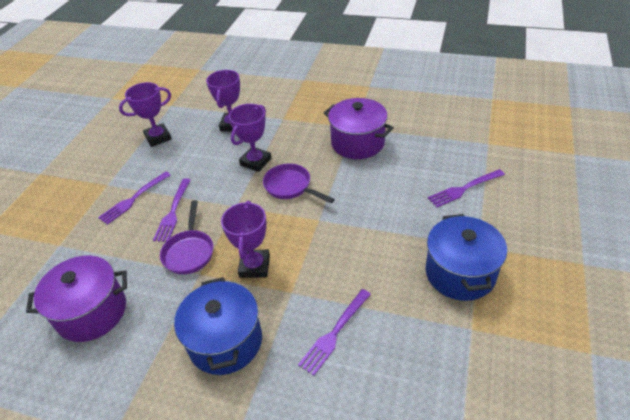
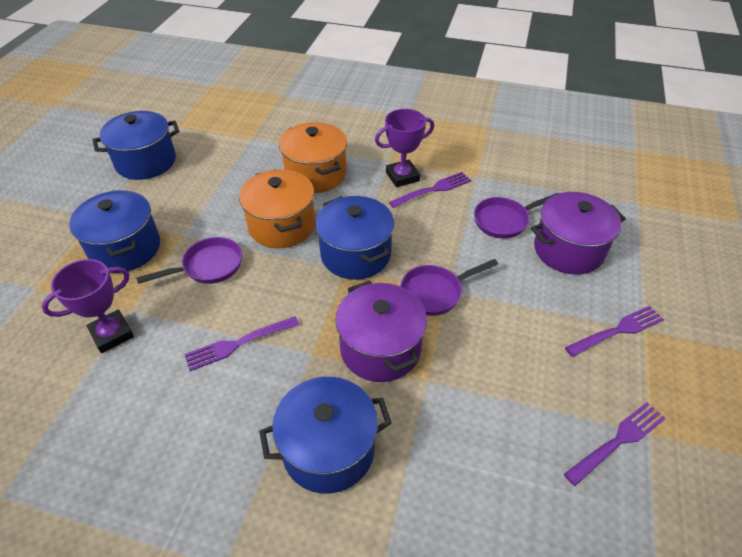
blue pot: [174,277,262,375] [425,214,507,301] = 2 -> [69,190,160,273] [93,111,179,180] [259,377,392,494] [316,196,394,280] = 4
orange pot: none = 0 -> [239,169,315,248] [279,122,347,193] = 2
purple pan: [160,200,213,275] [263,164,335,203] = 2 -> [136,237,242,284] [400,259,498,316] [474,193,559,238] = 3
purple trophy: [119,82,172,147] [206,70,240,132] [221,201,270,278] [229,104,272,172] = 4 -> [42,259,134,353] [375,109,434,187] = 2

